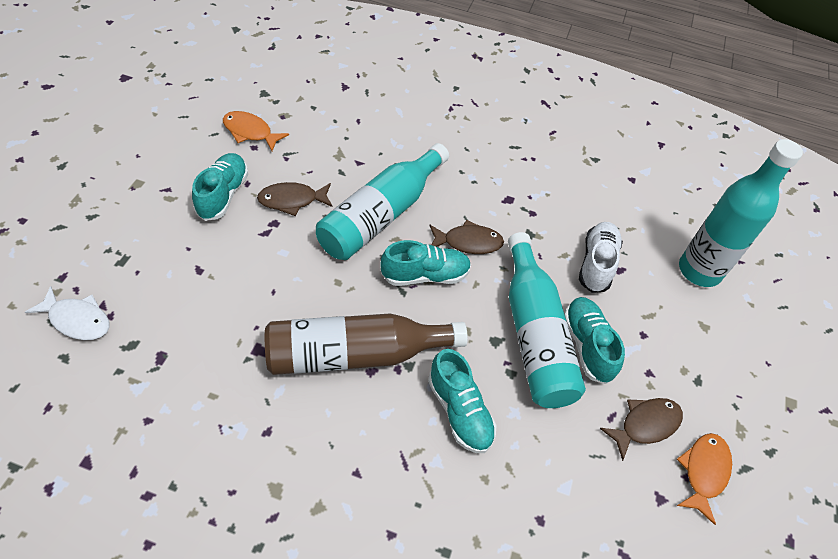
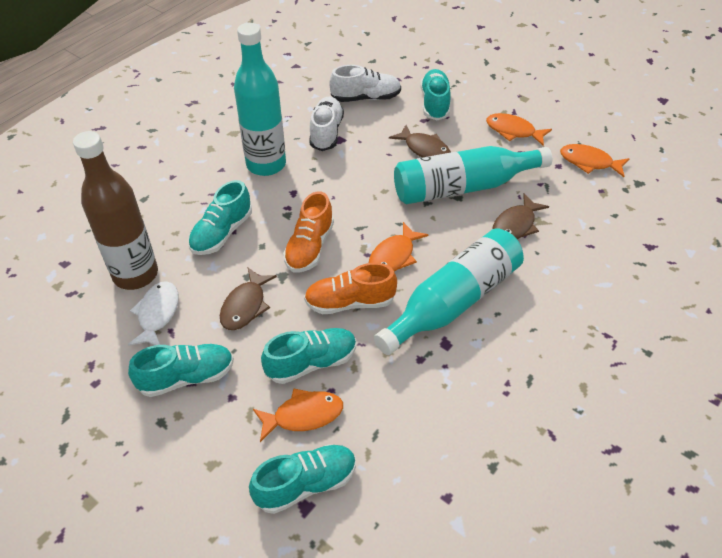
orange fish: [223,111,289,151] [677,433,732,525] = 2 -> [253,388,343,442] [369,222,429,272] [486,113,552,146] [560,144,629,177] = 4
orange shoe: none = 0 -> [283,191,334,272] [304,263,397,314] = 2
turquoise shoe: [192,153,248,221] [380,240,471,286] [428,349,497,453] [565,297,625,384] = 4 -> [128,344,234,397] [188,180,252,255] [249,444,356,514] [261,328,356,384] [420,69,451,120] = 5
white shoe: [579,222,623,293] = 1 -> [309,97,344,151] [329,65,401,102] = 2

